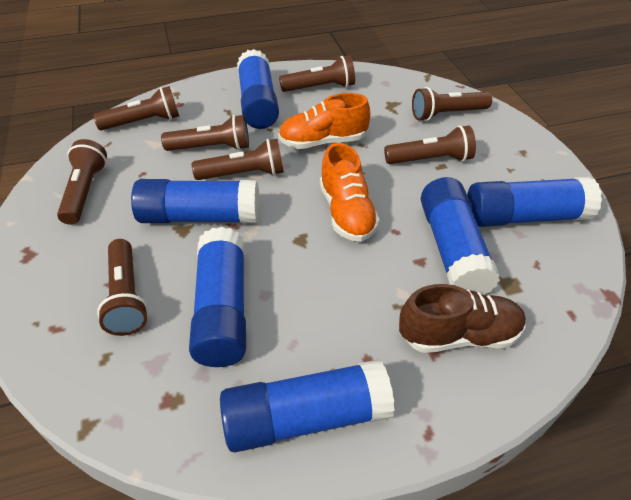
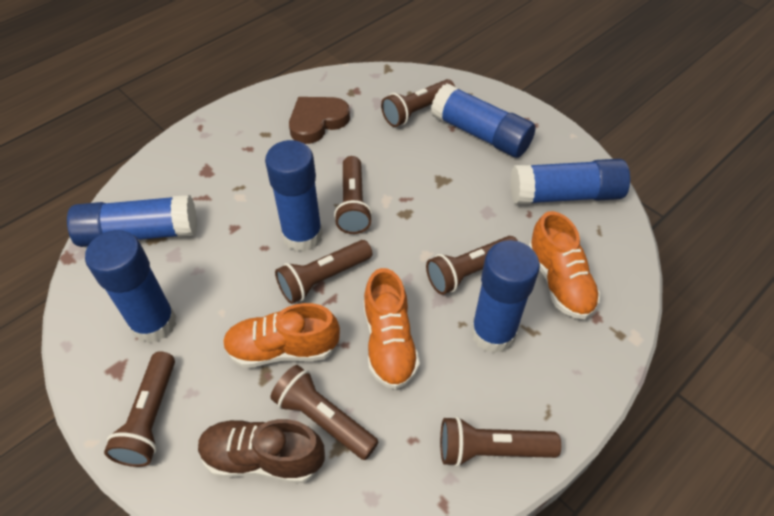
brown flashlight: [57,139,107,225] [93,86,179,131] [97,239,148,336] [161,115,249,151] [191,139,284,180] [279,56,355,92] [384,126,476,164] [412,87,492,121] = 8 -> [104,351,175,467] [271,365,379,460] [275,240,372,304] [334,156,372,234] [381,79,455,127] [426,236,518,295] [440,416,561,467] = 7
brown heart: none = 0 -> [289,97,350,144] = 1
orange shoe: [278,93,370,149] [320,143,380,242] = 2 -> [223,303,340,368] [364,268,420,389] [529,211,601,319] = 3

